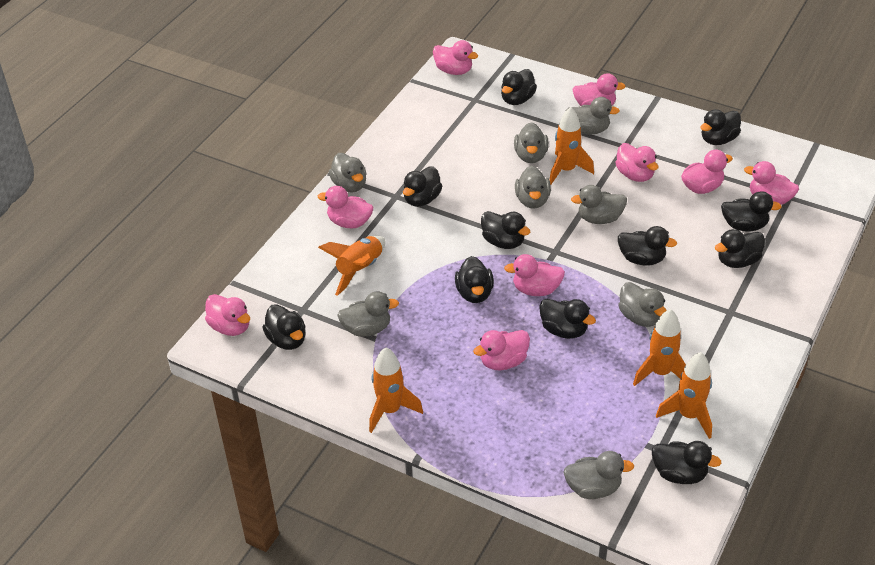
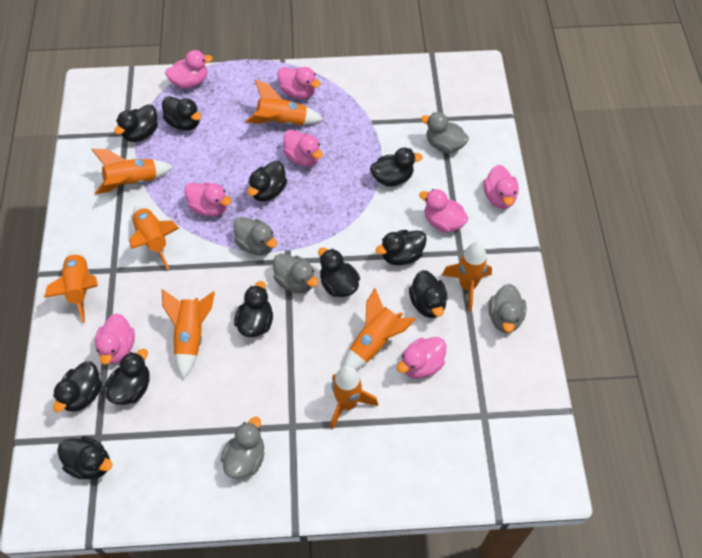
grey duck: [329,153,367,193] [337,292,399,337] [514,122,549,163] [515,166,551,209] [563,451,634,499] [567,97,620,134] [571,185,627,224] [618,282,667,327] = 8 -> [221,417,264,479] [234,217,277,255] [273,253,318,293] [421,112,469,153] [489,284,526,333] = 5
orange rocket: [318,236,386,296] [369,347,423,433] [550,107,594,184] [633,309,686,386] [656,352,712,439] = 5 -> [44,249,98,323] [91,149,173,194] [129,206,179,270] [162,289,215,380] [246,79,324,126] [330,366,378,430] [344,288,416,370] [442,242,492,311] = 8
pink duck: [205,294,250,336] [318,186,373,229] [433,40,478,75] [473,330,530,370] [504,254,565,296] [572,73,626,106] [615,143,658,182] [681,150,733,194] [744,161,799,205] = 9 -> [95,313,135,365] [165,50,213,89] [184,182,232,217] [277,67,321,99] [283,129,323,167] [397,337,446,379] [419,189,468,233] [483,165,519,209] = 8

